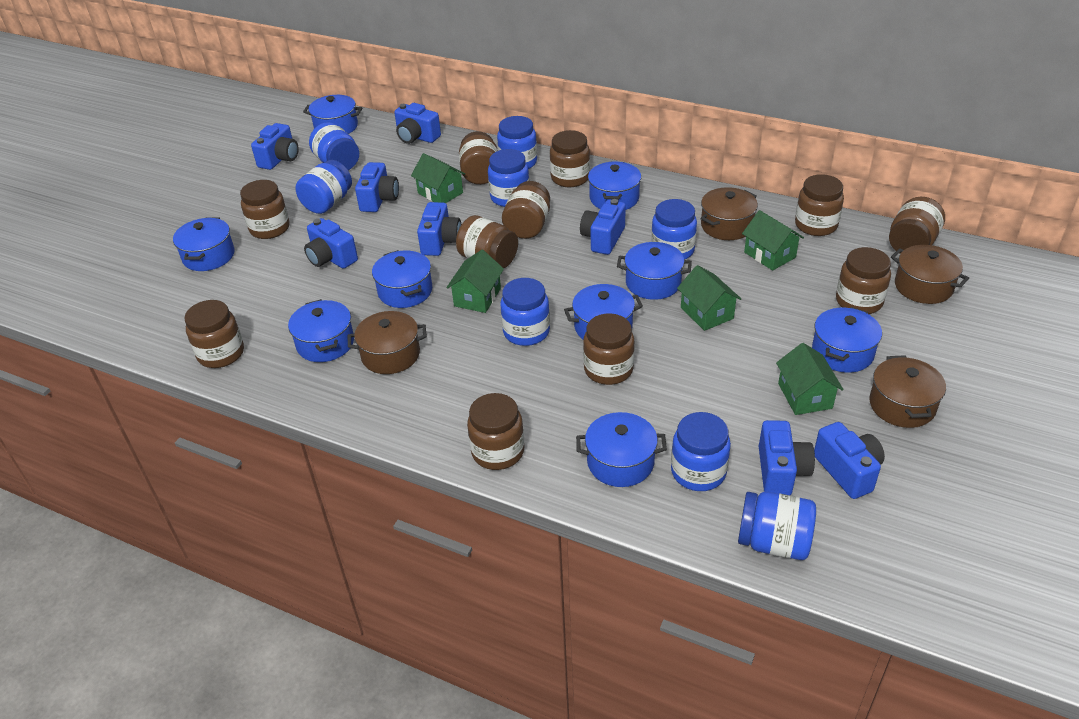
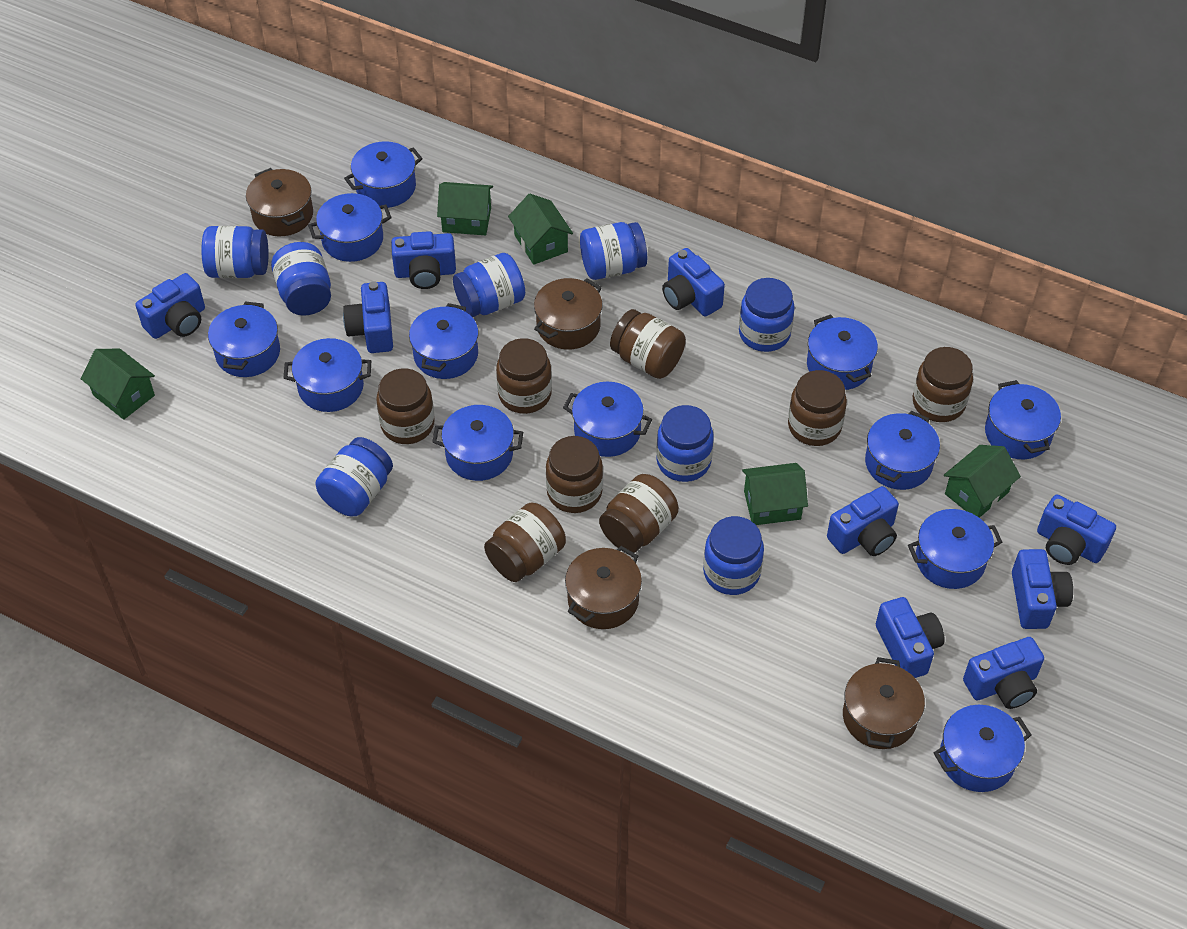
blue camera: [251,123,299,170] [304,218,358,269] [355,162,399,212] [394,103,441,144] [417,202,461,256] [580,199,626,255] [759,420,815,495] [814,422,885,499] = 8 -> [135,273,205,339] [343,281,393,353] [391,231,456,289] [662,248,725,316] [827,486,899,556] [876,597,944,678] [963,637,1044,709] [1012,549,1073,629] [1037,495,1116,565] = 9
blue pot: [173,217,234,271] [288,299,354,362] [303,95,362,134] [372,250,432,308] [564,284,643,340] [576,412,667,487] [588,161,641,210] [617,242,692,300] [812,307,882,373] = 9 -> [208,302,280,377] [284,338,371,412] [308,193,392,262] [344,141,423,208] [409,303,479,379] [432,405,523,481] [563,382,652,457] [807,314,878,390] [865,411,940,490] [908,509,1003,589] [933,705,1031,792] [985,380,1061,459] = 12
brown jar: [184,300,244,368] [240,180,290,239] [456,215,518,268] [459,131,498,185] [467,393,524,470] [502,181,550,239] [550,130,590,187] [583,313,635,385] [795,174,844,236] [836,247,891,314] [889,197,945,254] = 11 -> [376,368,435,444] [484,502,566,582] [496,338,552,414] [546,436,603,513] [599,474,679,553] [610,309,686,379] [788,370,847,446] [913,347,973,422] = 8

